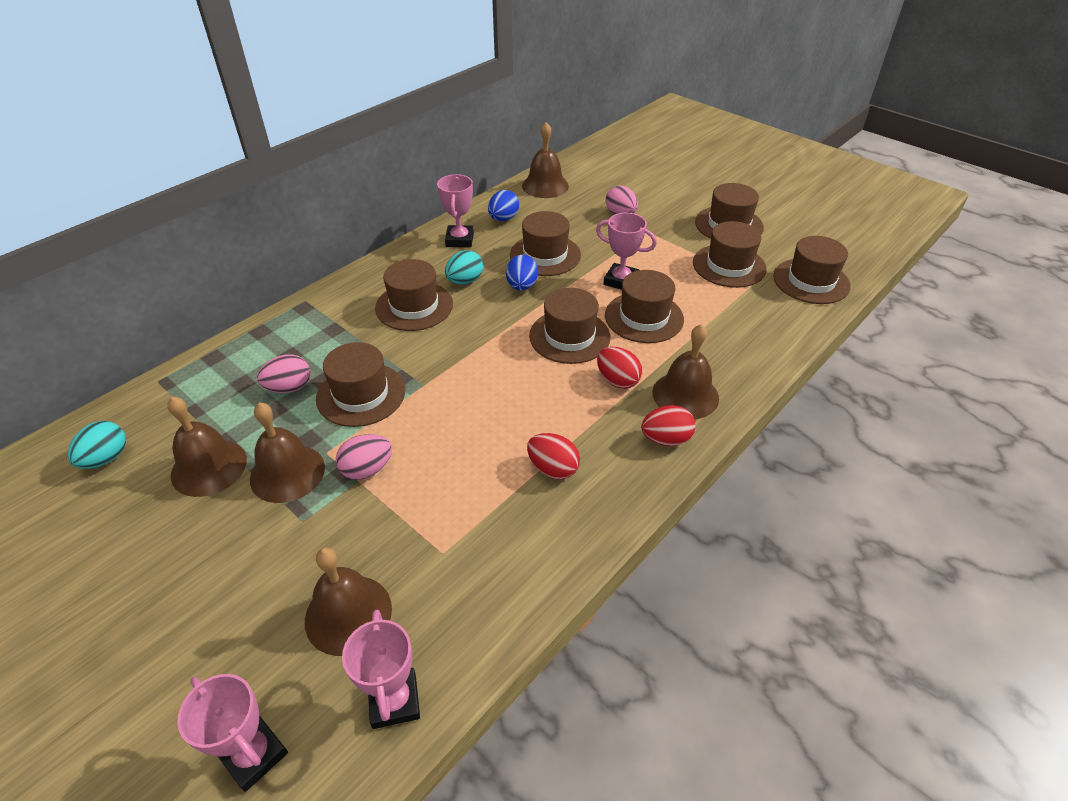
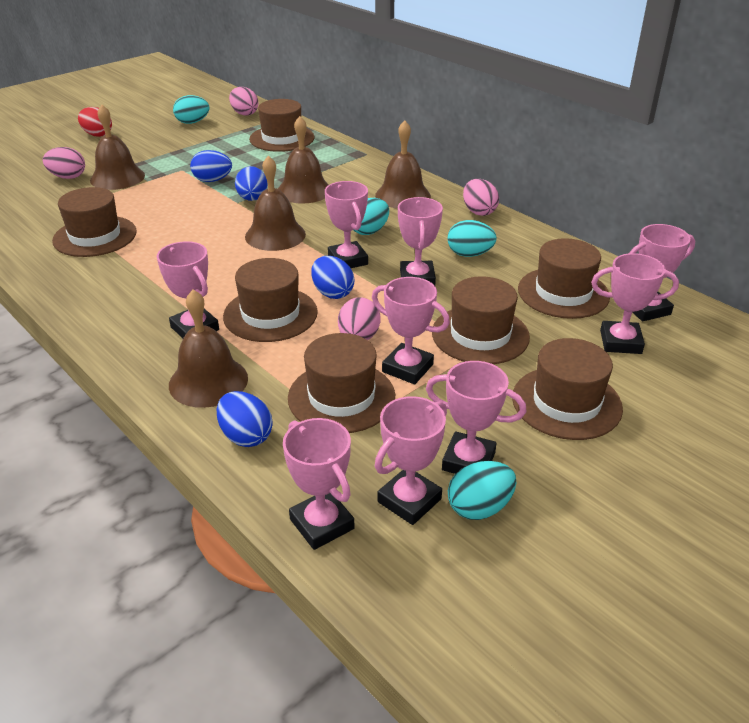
blue egg: [488,190,519,221] [506,255,538,291] = 2 -> [190,150,232,182] [217,391,273,447] [235,166,267,201] [311,256,354,299] = 4
brown hat: [316,342,405,427] [375,259,453,331] [510,211,581,276] [529,288,610,364] [605,270,684,343] [693,221,767,288] [695,183,764,239] [773,236,851,304] = 8 -> [52,187,137,257] [223,258,318,342] [249,99,315,152] [288,333,395,433] [432,276,530,364] [512,338,623,440] [518,238,610,319] = 7
pink egg: [257,354,310,393] [336,434,392,480] [605,186,638,214] = 3 -> [43,147,85,179] [229,87,259,116] [338,297,381,340] [463,179,499,216] = 4
pink trophy: [177,674,288,792] [342,610,420,729] [437,174,474,247] [596,212,657,290] = 4 -> [157,241,219,338] [283,418,354,550] [325,181,368,268] [372,277,450,384] [375,396,447,525] [398,197,443,285] [426,361,526,474] [591,253,679,354] [629,224,695,321] = 9
red egg: [527,433,580,479] [597,347,642,389] [641,405,696,446] = 3 -> [78,107,112,137] = 1
turquoise egg: [68,421,126,469] [445,250,483,284] = 2 -> [173,95,209,124] [354,198,389,235] [448,220,497,257] [448,461,516,520] = 4

